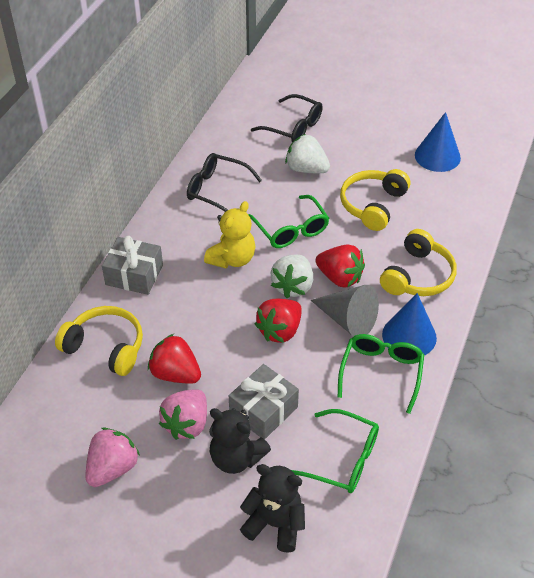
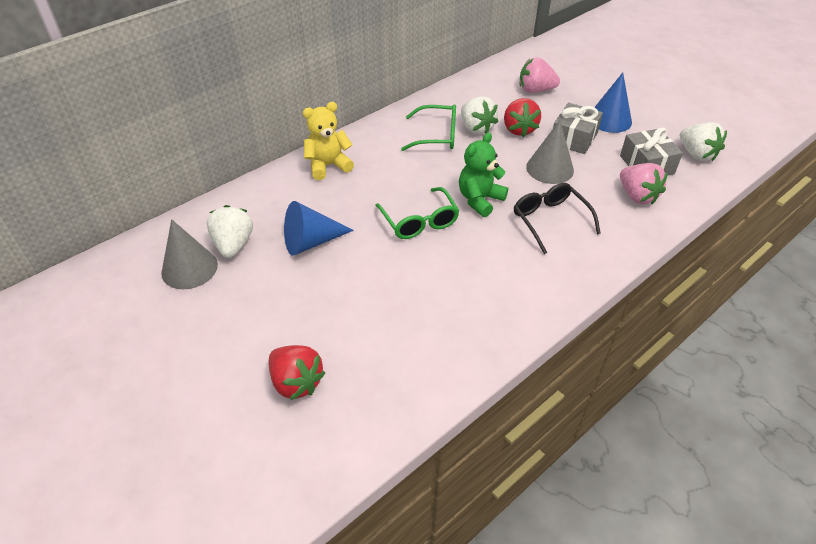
black glasses: [187,153,262,212] [251,94,323,142] = 2 -> [514,183,601,254] = 1
black teddy bear: [209,408,271,474] [240,464,305,553] = 2 -> none = 0
green glasses: [248,195,329,248] [291,409,379,493] [338,334,424,414] = 3 -> [375,187,459,239] [401,104,456,151] = 2
green teddy bear: none = 0 -> [459,133,508,217] = 1
grey cone: [311,285,379,337] = 1 -> [161,219,218,289] [526,120,574,184] = 2
red strawberry: [148,334,201,384] [255,299,302,343] [315,245,365,288] = 3 -> [269,345,326,400] [504,98,541,137] = 2
white strawberry: [271,254,313,298] [285,134,330,173] = 2 -> [207,205,253,258] [461,96,498,134] [680,122,727,161] = 3
yellow headphones: [55,306,143,376] [340,169,410,231] [380,229,457,296] = 3 -> none = 0

